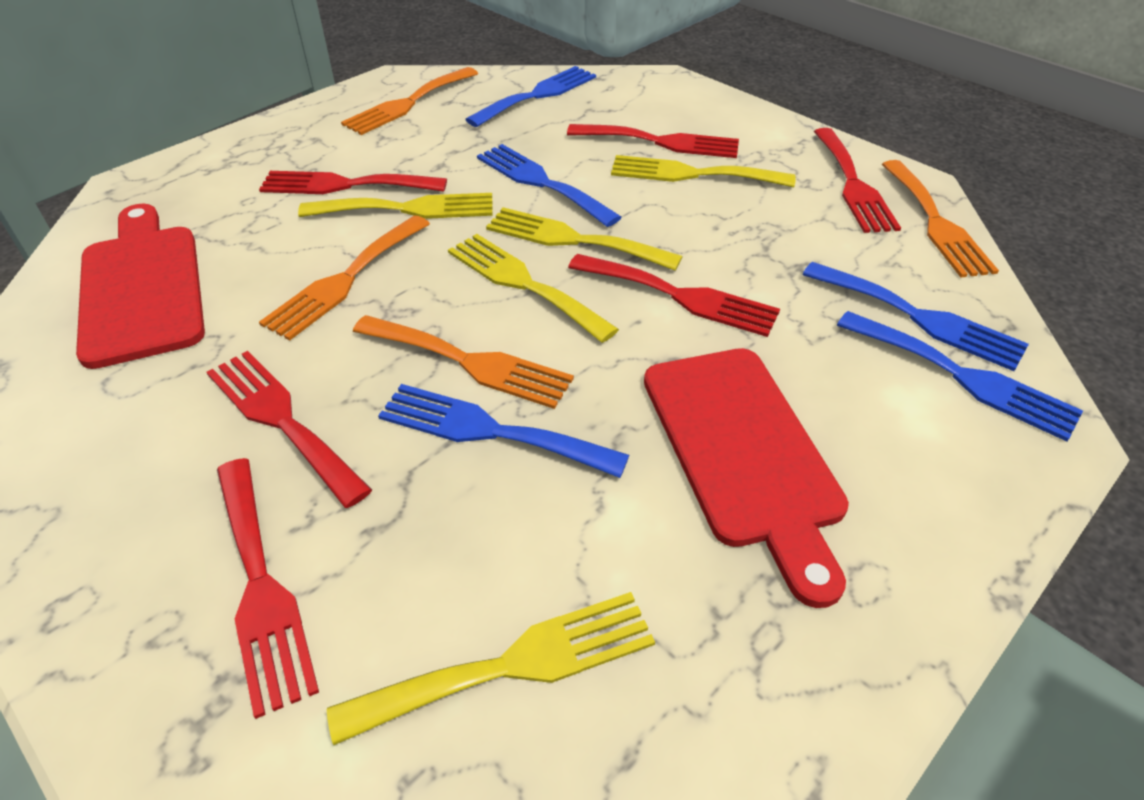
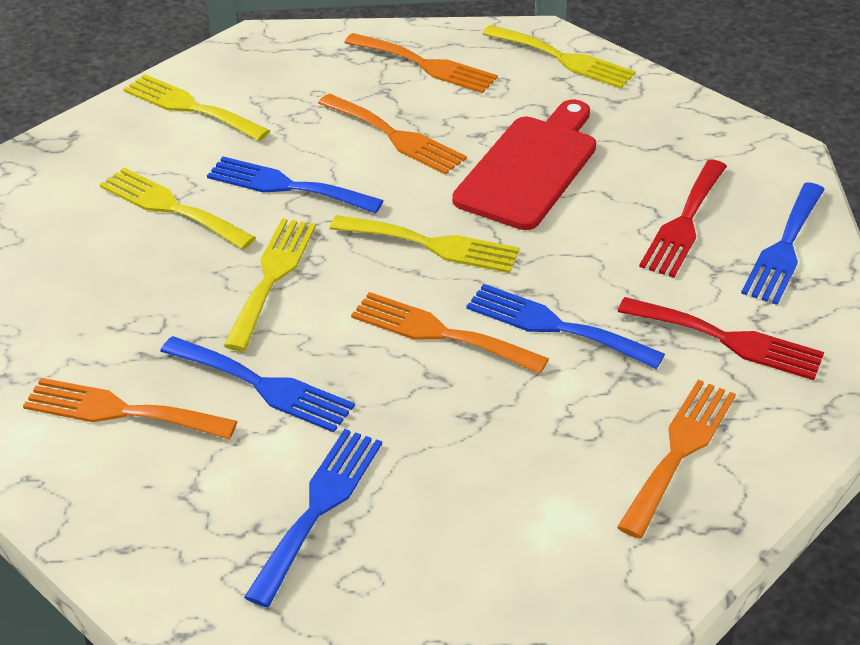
orange fork: [259,215,430,341] [341,67,478,135] [353,315,574,409] [882,160,999,277] = 4 -> [23,378,237,439] [318,94,467,175] [344,33,498,93] [351,292,549,374] [617,380,736,539] = 5
red cutting board: [76,204,205,369] [644,348,849,608] = 2 -> [452,99,596,230] = 1
red fork: [207,351,372,508] [217,458,319,719] [259,171,447,194] [567,124,739,158] [568,254,780,337] [814,128,901,233] = 6 -> [618,297,824,380] [639,159,727,278] = 2

